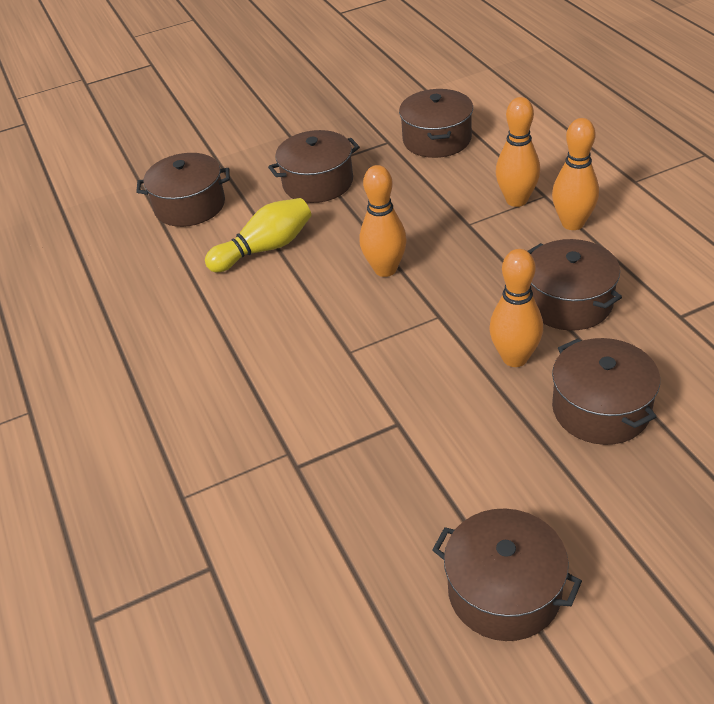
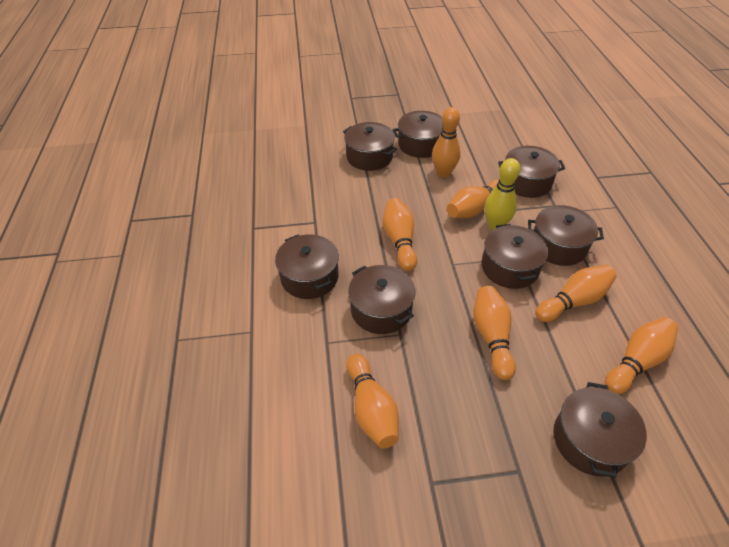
brown pot: [136,153,230,227] [268,130,360,203] [399,89,473,158] [432,509,582,641] [528,239,622,331] [552,338,660,445] = 6 -> [275,234,339,299] [343,122,397,171] [348,265,415,334] [393,111,443,158] [482,224,548,289] [498,146,565,198] [528,205,604,266] [553,382,647,478] = 8
orange bowling pin: [360,165,407,277] [489,249,543,367] [496,97,540,207] [552,118,599,230] = 4 -> [346,354,399,448] [383,198,417,271] [432,107,461,177] [447,180,499,218] [473,286,516,380] [535,265,617,322] [605,317,678,394] = 7

